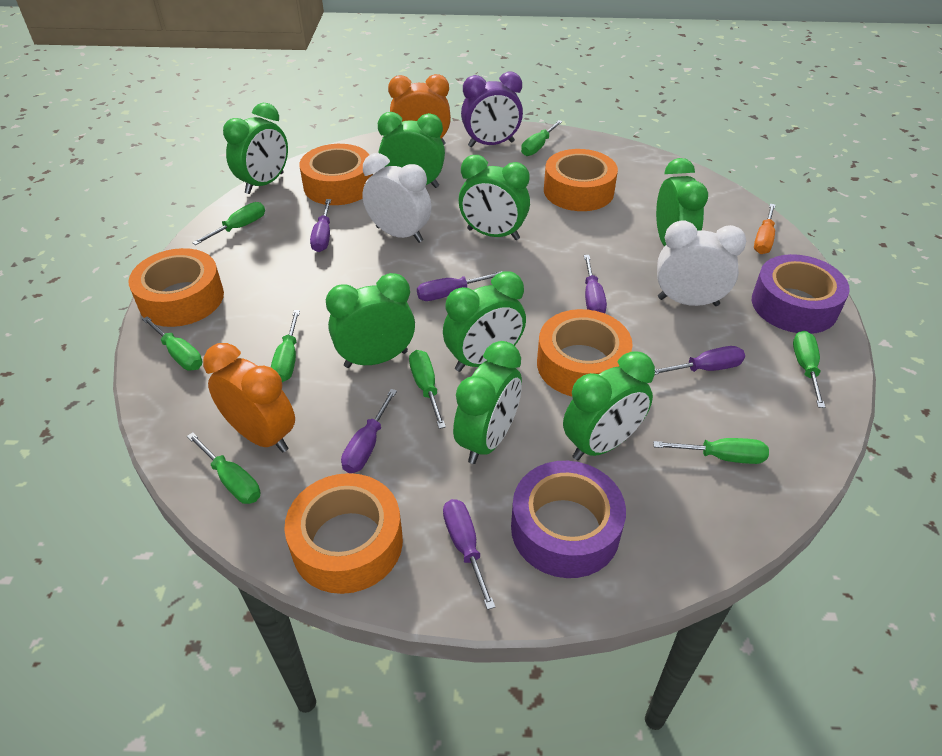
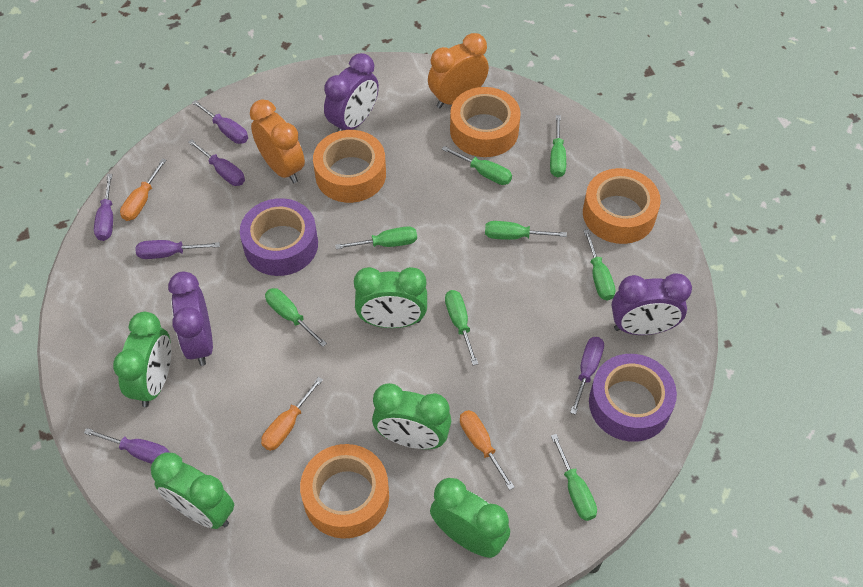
green clock: [223,103,288,194] [326,273,415,368] [378,112,445,188] [443,271,526,372] [453,341,522,464] [459,155,530,240] [563,351,655,460] [656,158,708,246] = 8 -> [113,312,171,407] [151,453,234,529] [354,267,427,328] [372,383,452,449] [430,478,510,558] = 5
orange screwdriver: [754,203,775,254] = 1 -> [120,159,167,221] [261,377,323,451] [460,410,515,490] = 3
orange tape: [128,248,224,327] [284,473,403,594] [299,144,373,205] [537,309,632,396] [544,149,618,211] = 5 -> [300,444,389,539] [313,130,386,203] [450,87,521,157] [583,168,661,244] = 4
purple clock: [461,72,523,147] = 1 -> [168,271,213,366] [324,53,379,132] [612,273,692,335] = 3
white clock: [362,153,432,243] [657,220,746,306] = 2 -> none = 0

